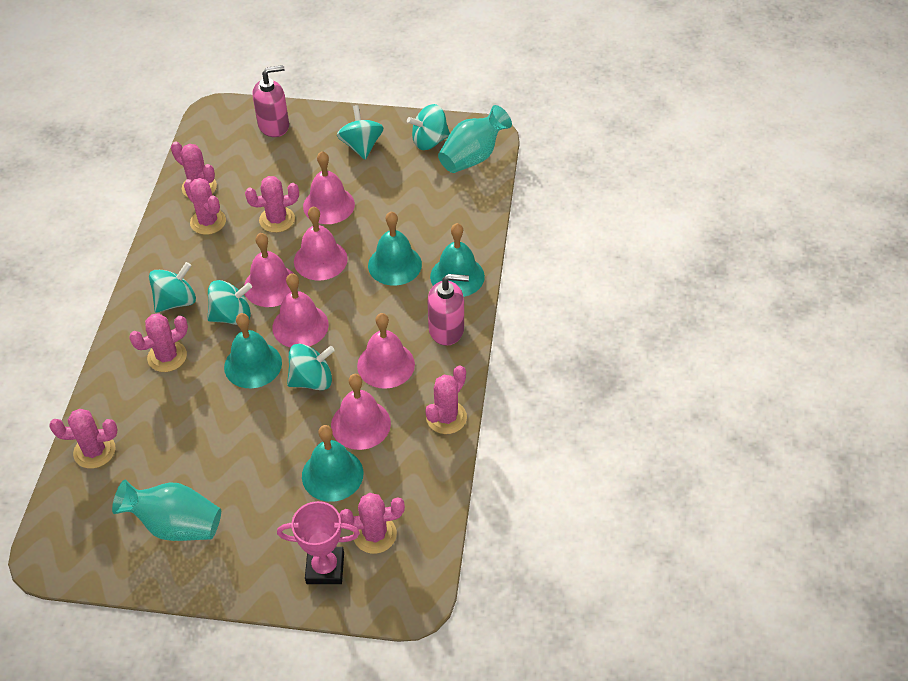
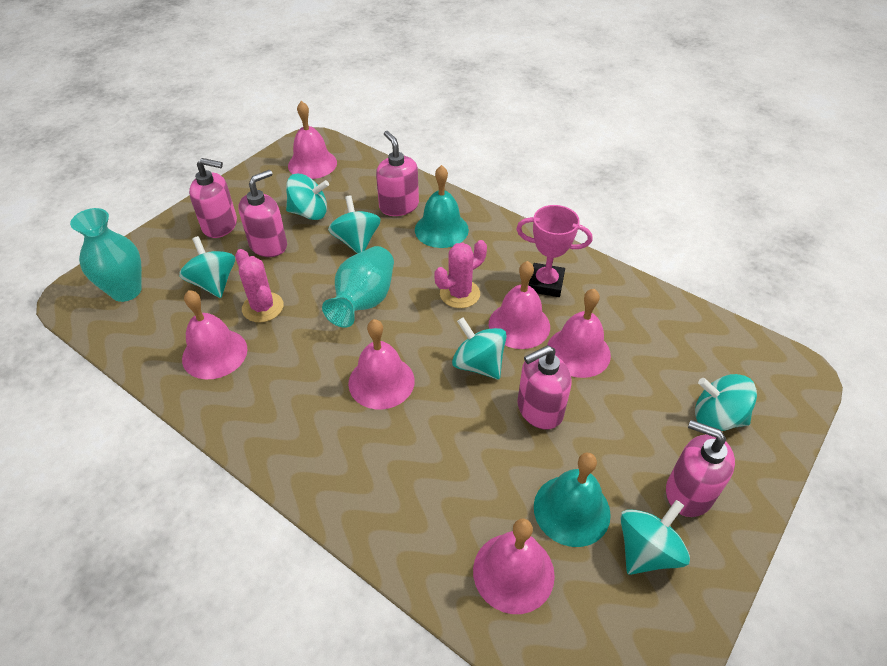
pink cactus: [49,409,117,469] [129,313,188,372] [171,141,217,197] [184,178,226,235] [245,176,299,233] [339,493,405,554] [425,365,467,434] = 7 -> [235,249,284,322] [435,240,487,308] = 2
pink soap dispenser: [253,65,289,137] [428,274,469,346] = 2 -> [189,158,237,238] [238,170,287,257] [376,131,419,216] [517,345,572,430] [666,420,735,517] = 5
turquoise bell: [224,313,282,388] [302,425,363,502] [368,211,422,286] [430,223,485,297] = 4 -> [415,165,469,248] [534,453,611,547] = 2
turquoise spinning top: [149,262,196,313] [207,280,252,325] [287,344,335,390] [337,105,384,160] [407,104,450,150] = 5 -> [179,236,235,298] [286,174,329,220] [328,195,381,254] [452,317,507,379] [620,500,690,575] [695,374,757,431] = 6

